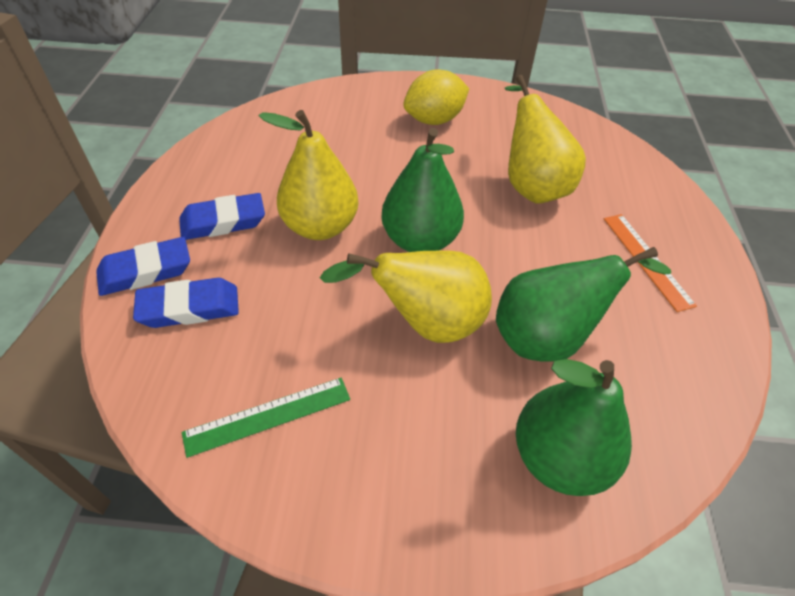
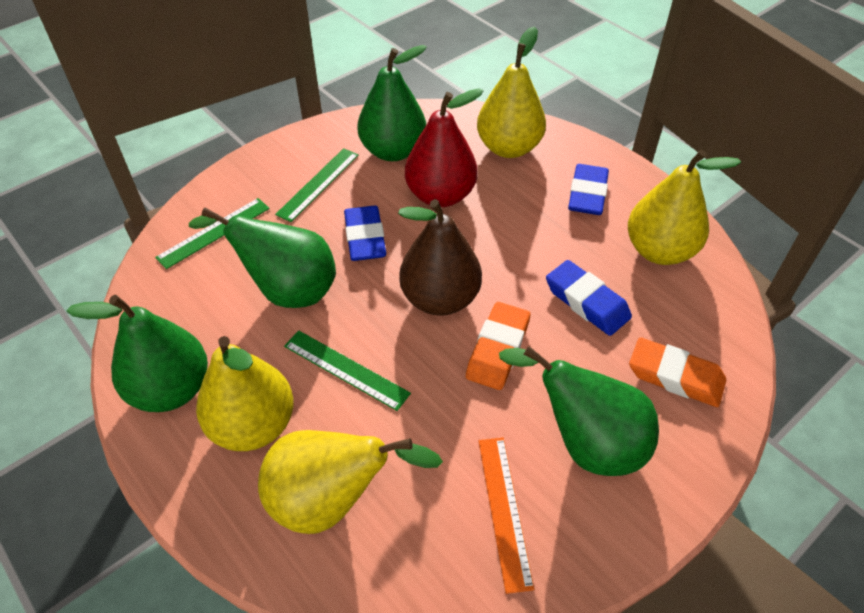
brown pear: none = 0 -> [398,199,482,316] = 1
green pear: [382,128,464,252] [496,247,671,362] [516,359,632,496] = 3 -> [66,295,208,412] [189,208,336,308] [357,45,427,161] [499,346,659,476] = 4
green ruler: [181,378,350,458] = 1 -> [155,198,270,269] [275,148,359,222] [284,330,411,411] = 3
orange eraser: none = 0 -> [466,302,531,390] [629,337,726,407] = 2
red pear: none = 0 -> [405,88,483,207] = 1
yellow lemon: [403,70,469,125] = 1 -> none = 0
yellow pear: [259,110,359,240] [320,250,492,343] [505,75,586,203] = 3 -> [196,336,294,451] [258,430,443,534] [477,26,546,158] [628,150,741,265] = 4

